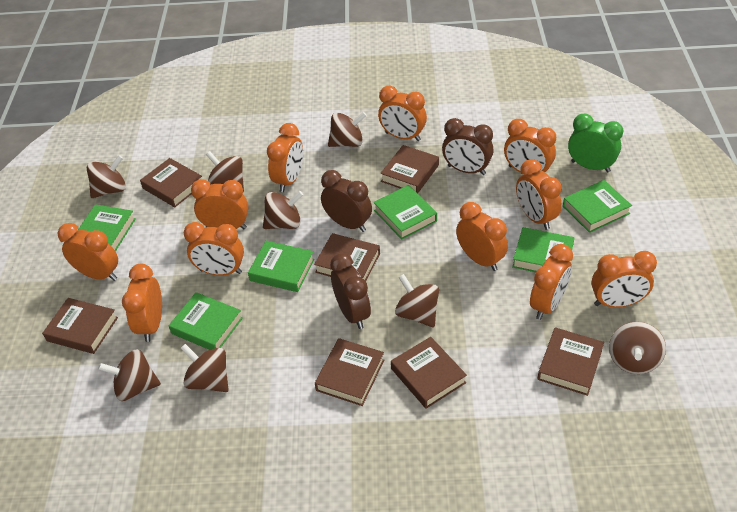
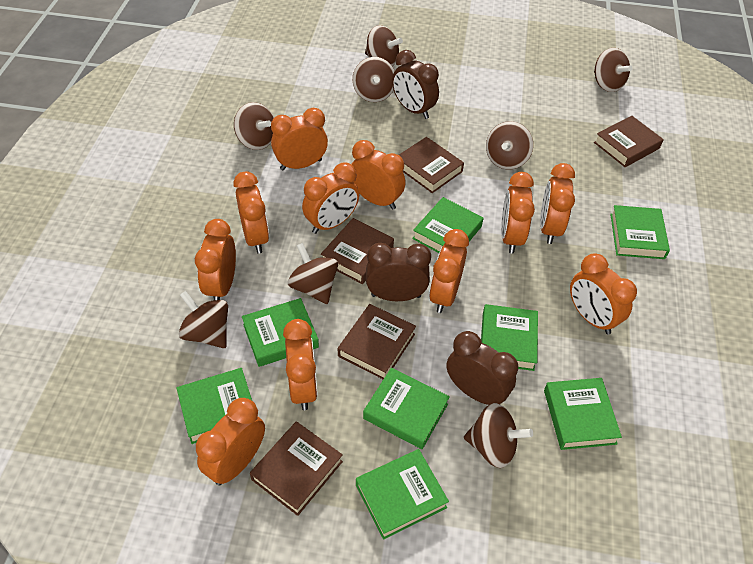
brown book: [42,298,118,354] [140,158,202,207] [314,233,380,281] [315,338,384,406] [380,145,439,193] [391,337,467,409] [537,327,604,396] = 7 -> [250,421,343,516] [321,218,394,284] [338,304,416,379] [399,137,464,193] [594,116,664,167] = 5
green book: [78,204,136,252] [169,292,243,350] [248,241,315,292] [373,185,437,240] [512,227,575,272] [563,180,632,233] = 6 -> [176,368,252,444] [242,298,319,367] [356,449,449,540] [363,368,450,449] [412,197,484,253] [481,304,538,371] [544,378,622,450] [610,205,670,259] = 8
green clock: [568,114,624,173] = 1 -> none = 0

